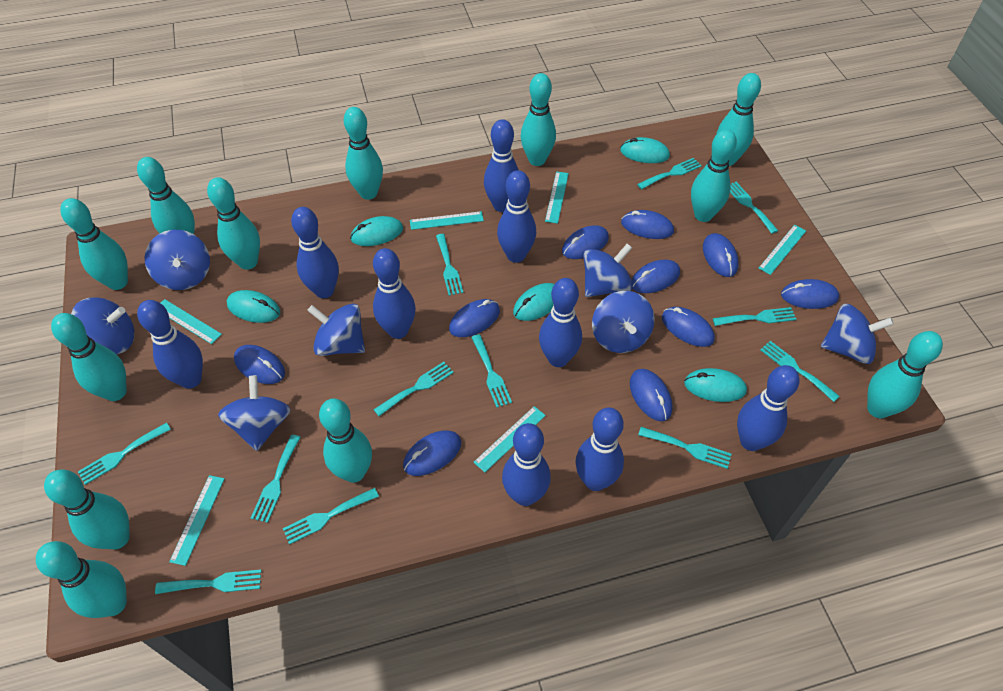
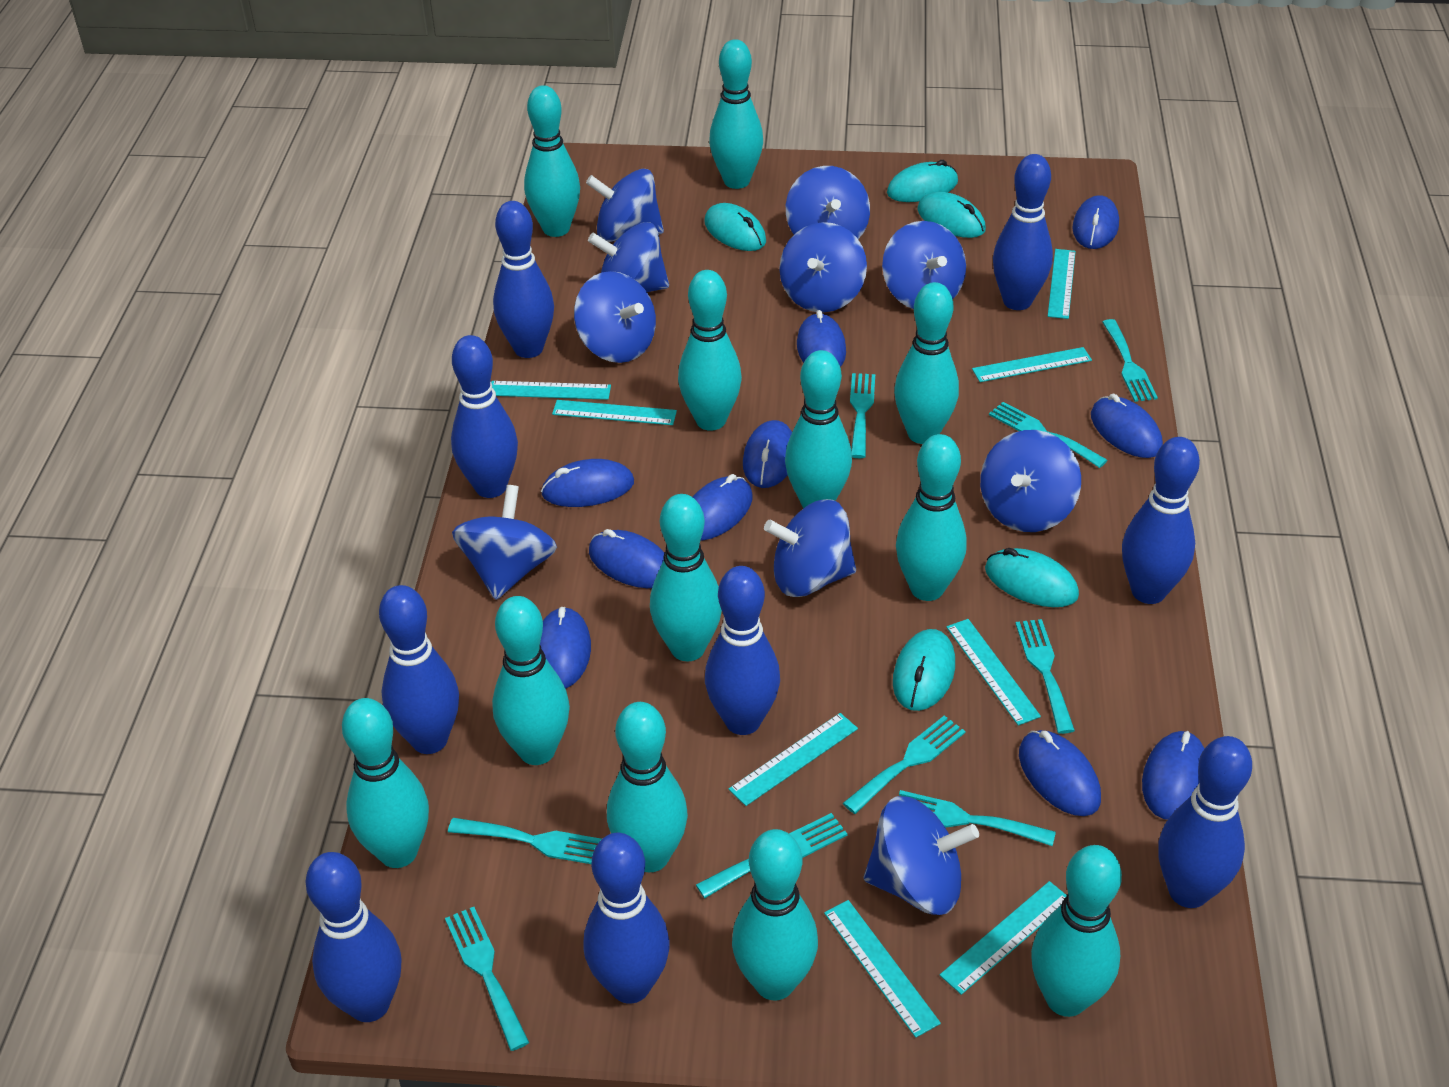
blue spinning top: [71,297,134,354] [145,230,210,290] [218,375,291,451] [307,304,365,356] [584,243,633,297] [592,291,655,353] [821,304,894,364] = 7 -> [452,485,557,600] [574,271,656,363] [586,169,664,242] [588,222,669,292] [764,499,856,597] [779,222,867,313] [786,166,870,239] [864,796,979,915] [882,221,966,309] [980,430,1081,532] = 10
turquoise fork: [78,422,171,485] [155,570,261,594] [251,434,300,523] [283,488,379,545] [373,362,454,416] [436,234,464,296] [471,334,512,408] [637,158,702,189] [638,427,731,469] [713,307,796,326] [730,182,778,234] [760,341,840,402] = 12 -> [445,907,529,1051] [448,818,602,864] [696,813,847,898] [843,716,966,814] [850,373,875,458] [899,790,1056,846] [989,402,1107,468] [1015,619,1075,734] [1102,319,1158,402] = 9
turquoise ruler: [161,299,222,344] [169,475,225,566] [410,211,484,230] [473,406,546,472] [545,171,569,224] [759,225,806,275] = 6 -> [491,381,611,400] [552,400,677,425] [729,713,858,806] [824,900,941,1038] [940,881,1067,995] [946,619,1041,726] [972,347,1092,382] [1048,249,1076,319] = 8

